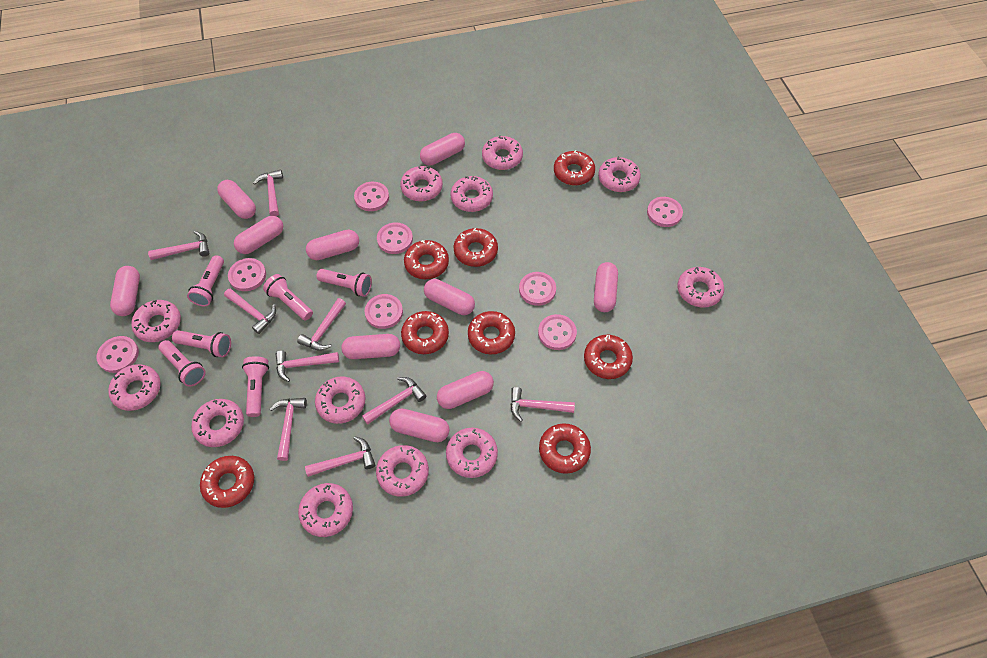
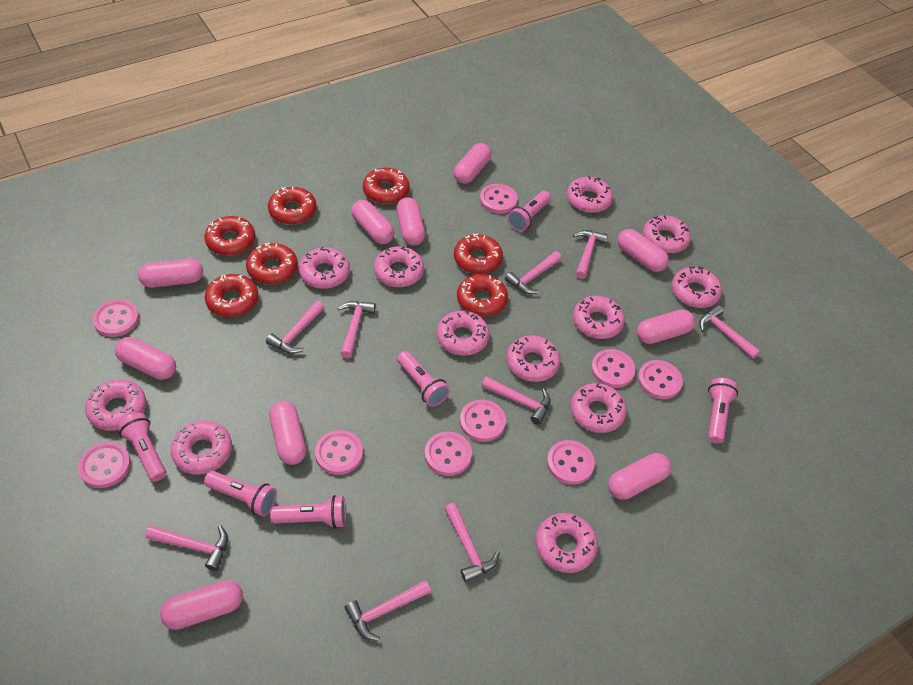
pink button: [96,336,139,373] [228,258,266,291] [354,182,389,211] [365,294,403,329] [377,223,413,254] [519,272,556,306] [538,314,577,350] [647,197,683,227] = 8 -> [78,442,131,488] [92,299,139,337] [315,430,363,475] [424,432,472,476] [460,399,506,442] [480,184,518,214] [547,440,595,485] [591,349,635,388] [638,360,683,399] = 9
red donut: [200,456,254,508] [401,311,449,354] [404,240,449,279] [454,228,498,267] [468,311,515,354] [539,423,591,474] [554,150,595,186] [584,335,633,379] = 8 -> [204,216,255,256] [205,274,258,317] [246,243,298,284] [268,187,317,225] [363,168,409,204] [454,233,503,274] [457,274,508,317] = 7

